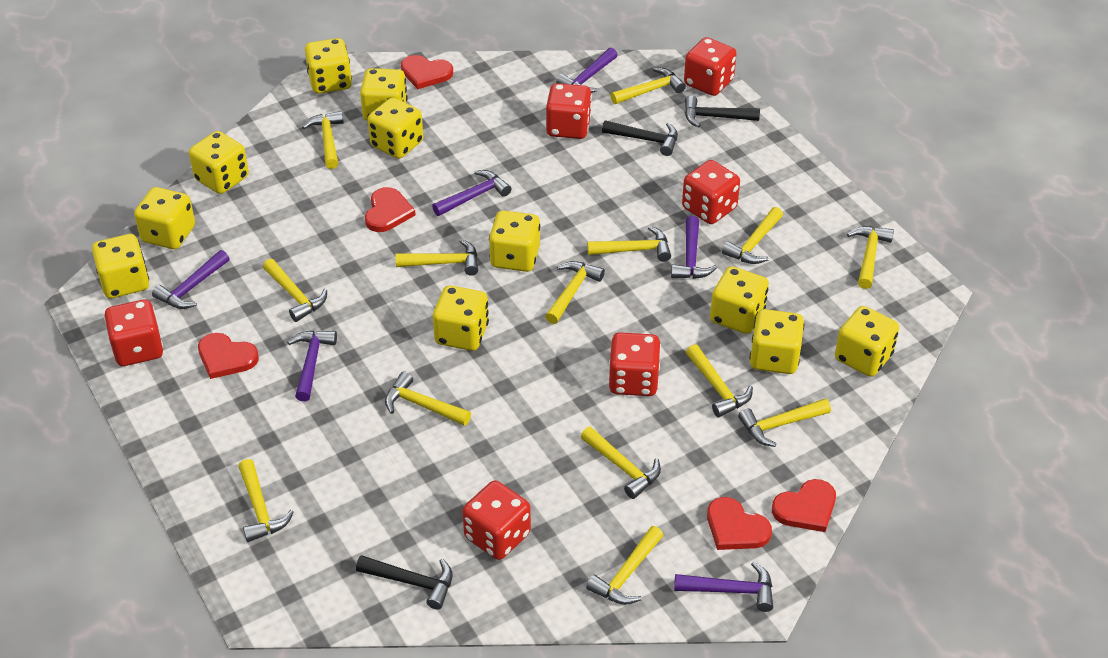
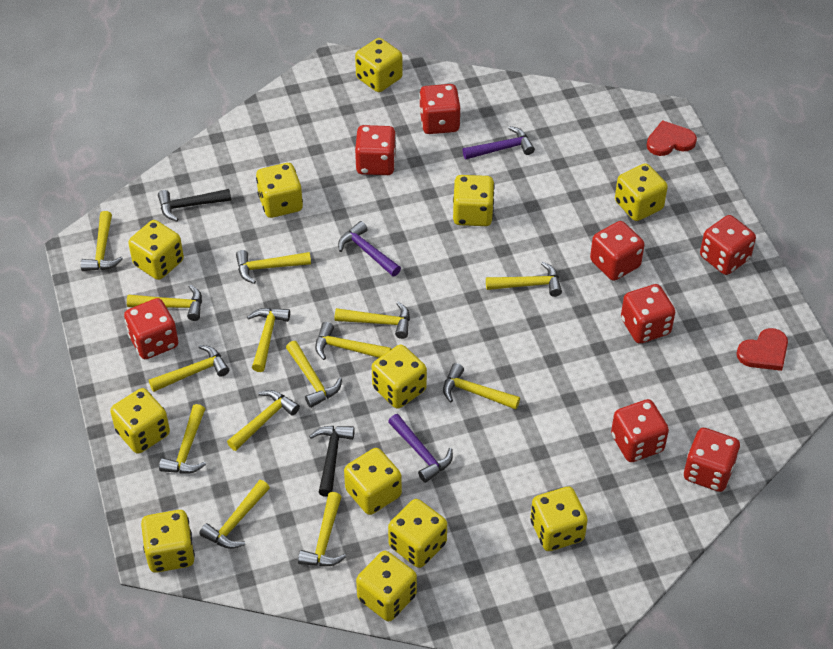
black hammer: [356,555,453,610] [602,120,678,156] [685,95,760,128] = 3 -> [158,189,231,221] [309,426,355,497] = 2
purple hammer: [152,250,229,309] [287,331,337,401] [432,170,511,216] [556,48,617,93] [671,216,717,279] [674,561,773,612] = 6 -> [338,221,401,276] [388,414,453,483] [463,126,535,159] = 3
red dice: [104,299,163,366] [462,481,531,560] [546,83,592,139] [609,332,661,396] [682,160,740,224] [684,37,737,96] = 6 -> [124,298,179,359] [355,125,396,175] [419,84,460,134] [590,221,644,281] [611,399,669,462] [621,284,675,343] [684,428,740,492] [700,215,756,275] = 8
red heart: [198,333,259,379] [365,187,416,232] [401,55,453,89] [707,497,772,550] [772,479,836,532] = 5 -> [647,120,697,156] [737,328,788,371] = 2
yellow dice: [92,234,149,298] [134,187,195,249] [189,131,249,194] [305,38,352,94] [360,68,407,121] [368,97,423,159] [433,285,489,351] [489,210,540,272] [710,266,769,334] [750,309,804,374] [835,306,899,377] = 11 -> [110,388,170,454] [128,220,184,280] [141,510,195,573] [256,163,303,218] [344,448,402,515] [355,38,403,92] [356,551,417,621] [372,345,427,409] [388,499,447,568] [453,175,495,226] [530,487,588,551] [615,163,668,221] = 12

